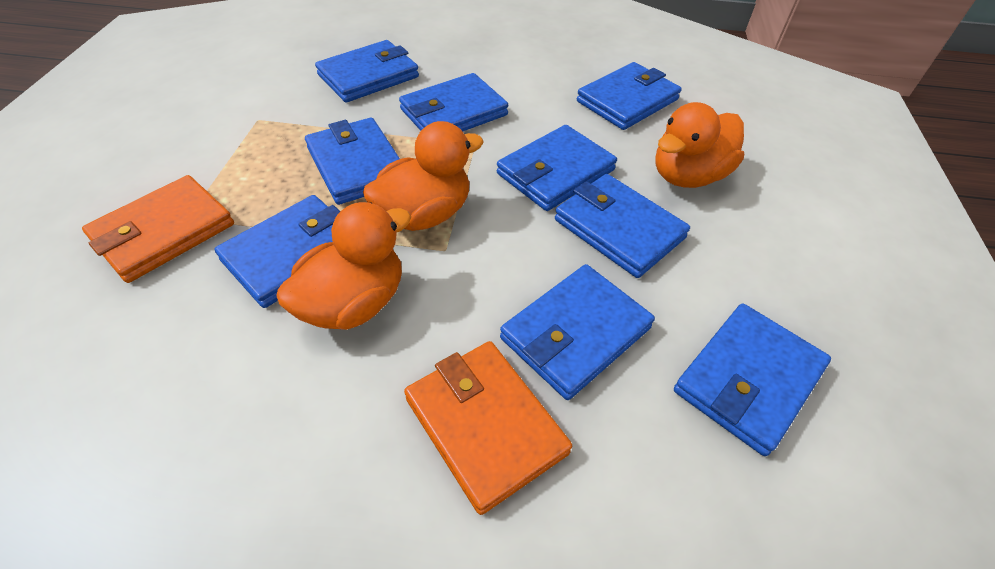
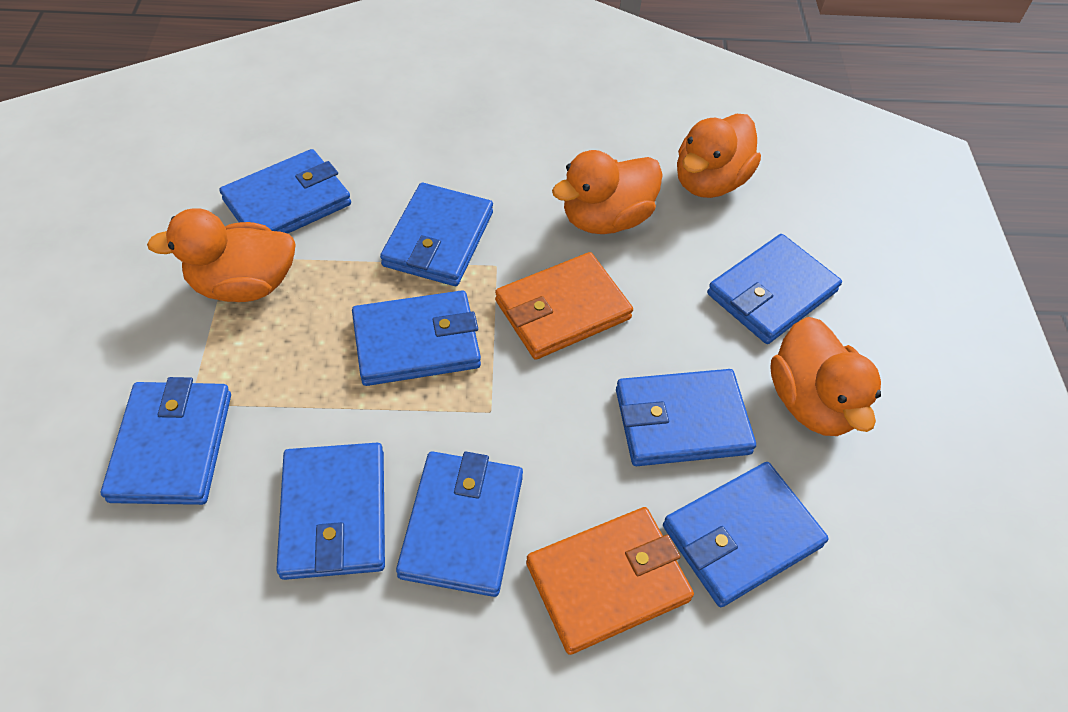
orange duck: [276,202,411,330] [363,121,483,231] [655,102,744,188] = 3 -> [147,208,296,302] [552,150,663,234] [677,114,761,198] [770,317,881,436] = 4

